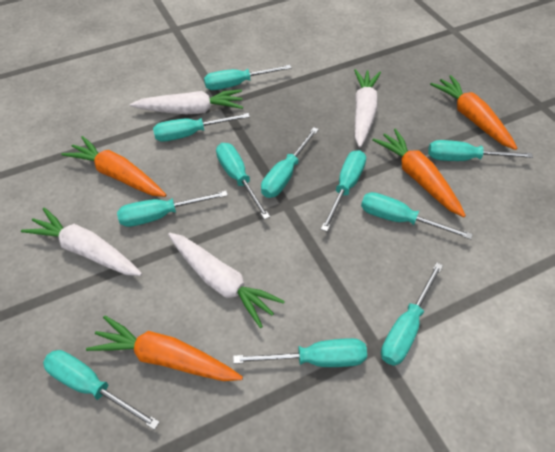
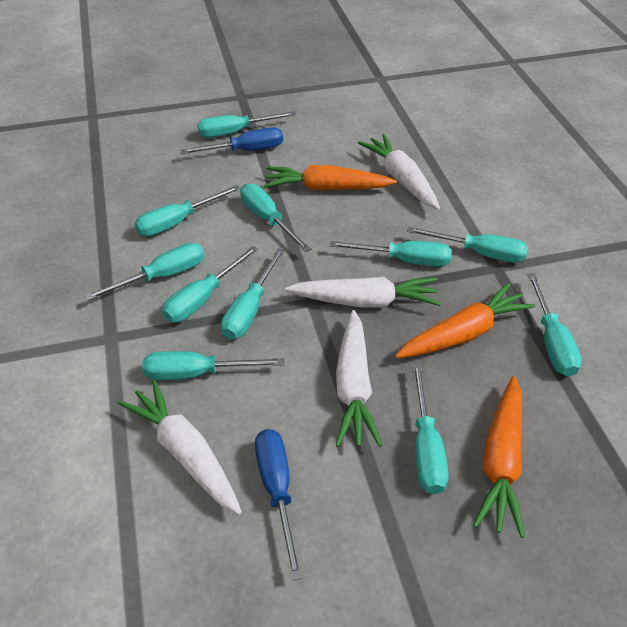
blue screwdriver: none = 0 -> [180,127,283,154] [255,429,302,581] = 2
orange carrot: [61,136,166,197] [86,315,243,381] [372,129,466,217] [430,75,517,150] = 4 -> [264,165,397,191] [395,283,535,358] [473,376,525,538] = 3

